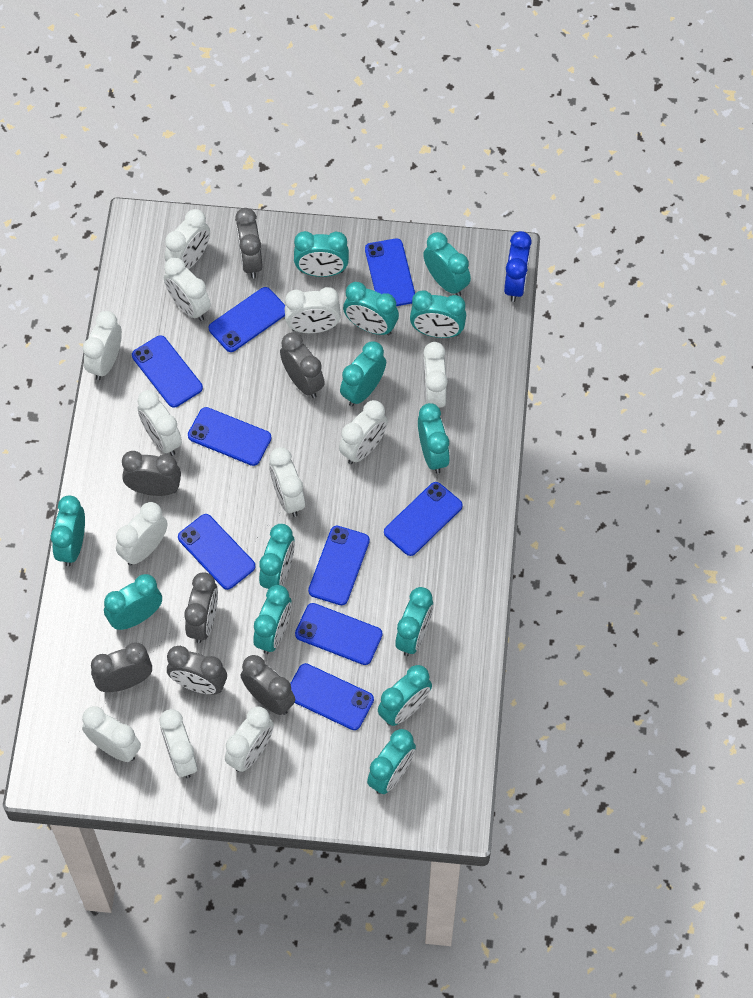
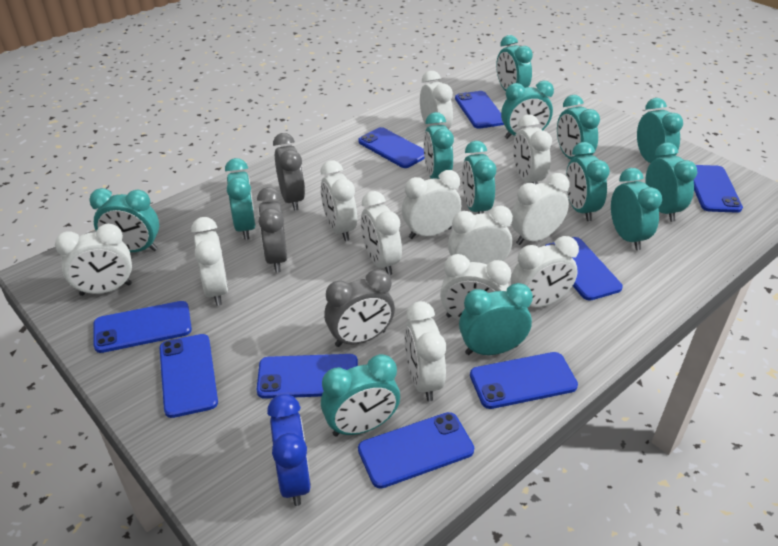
grey clock: [91,642,152,692] [122,451,181,496] [167,646,227,695] [184,572,218,643] [235,208,263,278] [241,655,295,715] [280,332,325,398] = 7 -> [257,187,287,272] [273,133,305,211] [324,269,395,347] = 3

